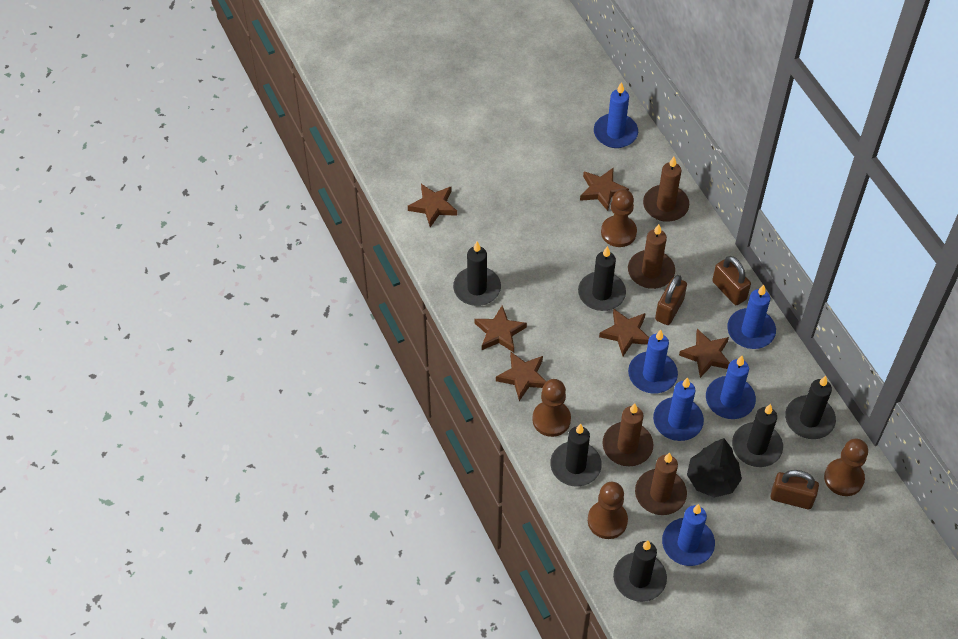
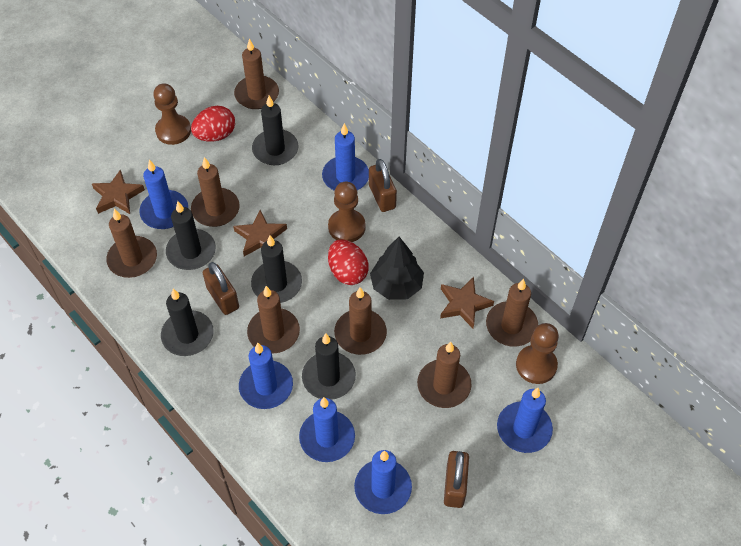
black candle: [453,242,501,306] [550,423,602,487] [578,246,626,311] [613,541,667,602] [732,404,783,467] [785,376,836,439] = 6 -> [161,289,214,356] [166,201,216,270] [251,235,302,303] [252,96,298,165] [302,333,356,400] = 5
brown candle: [602,403,653,466] [628,224,675,289] [635,453,687,515] [643,157,689,222] = 4 -> [106,209,157,278] [191,157,240,227] [234,39,279,109] [247,286,300,354] [334,287,387,355] [417,342,472,408] [486,279,538,347] = 7
brown pawn: [532,379,571,437] [588,482,628,539] [601,189,637,247] [824,439,868,496] = 4 -> [153,83,191,145] [328,182,366,242] [516,323,559,384] = 3
brown star: [408,184,457,227] [475,306,527,352] [496,351,547,401] [580,168,629,211] [599,309,649,356] [679,329,730,378] = 6 -> [92,169,145,214] [233,210,287,256] [440,277,494,328] = 3
red egg: none = 0 -> [191,106,235,142] [328,239,369,285] = 2

